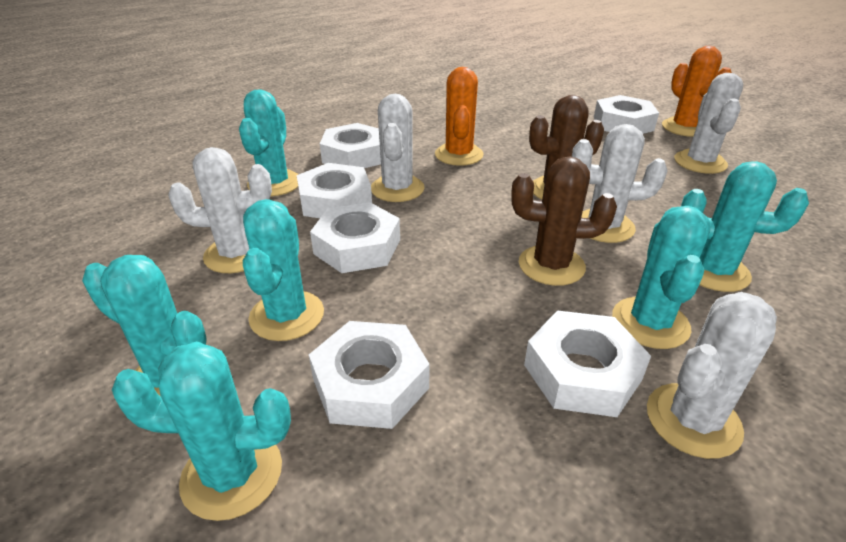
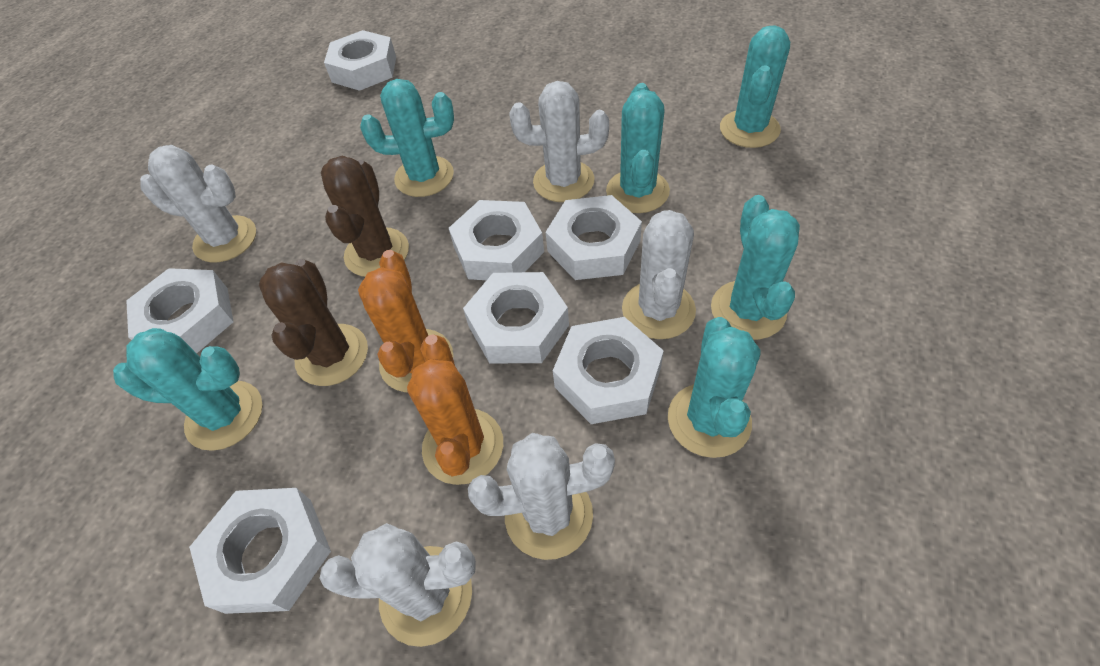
white nut: [297,163,372,218] [309,321,430,429] [310,202,400,273] [320,123,381,168] [524,310,651,417] [594,95,659,134] = 6 -> [126,268,233,353] [189,488,331,614] [324,30,396,91] [449,200,544,280] [463,272,569,363] [546,195,642,280] [553,317,664,424] = 7

